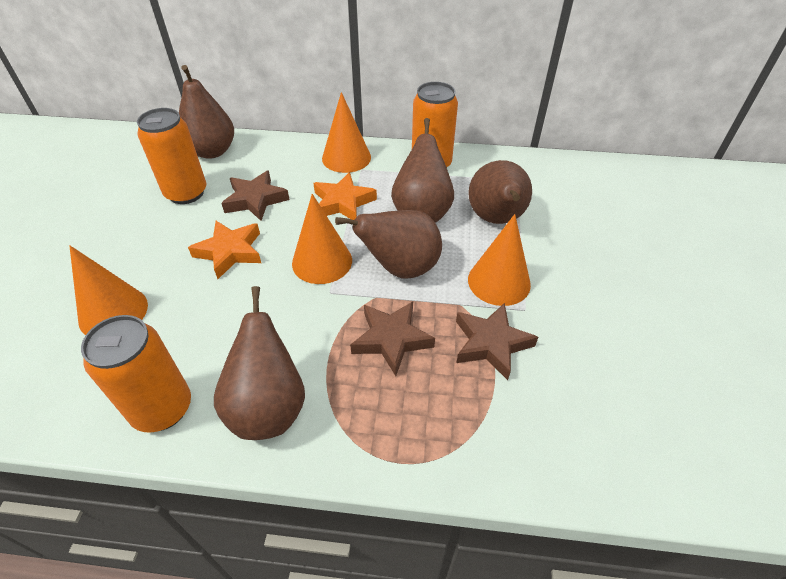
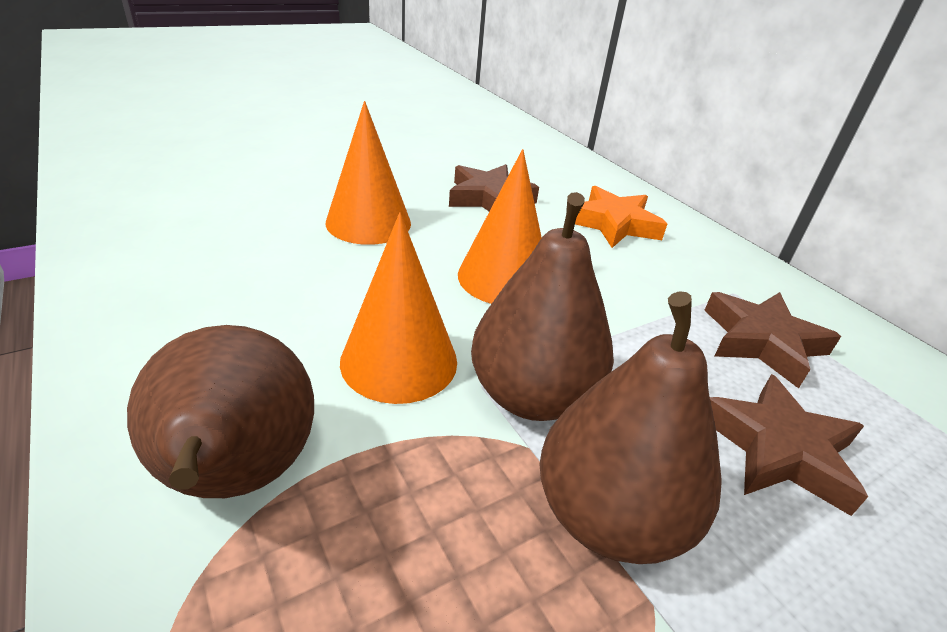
brown pear: [179,65,234,159] [214,286,305,440] [335,210,442,279] [391,118,454,223] [468,160,532,224] = 5 -> [127,325,314,498] [471,192,614,421] [540,291,722,564] = 3
orange can: [81,315,191,433] [137,108,206,204] [412,82,458,168] = 3 -> none = 0
orange cone: [70,246,148,335] [292,194,352,284] [322,92,371,173] [468,214,531,306] = 4 -> [326,101,411,245] [340,212,457,404] [458,149,542,304] = 3
orange star: [188,221,261,279] [313,172,377,220] = 2 -> [575,186,667,248] = 1

